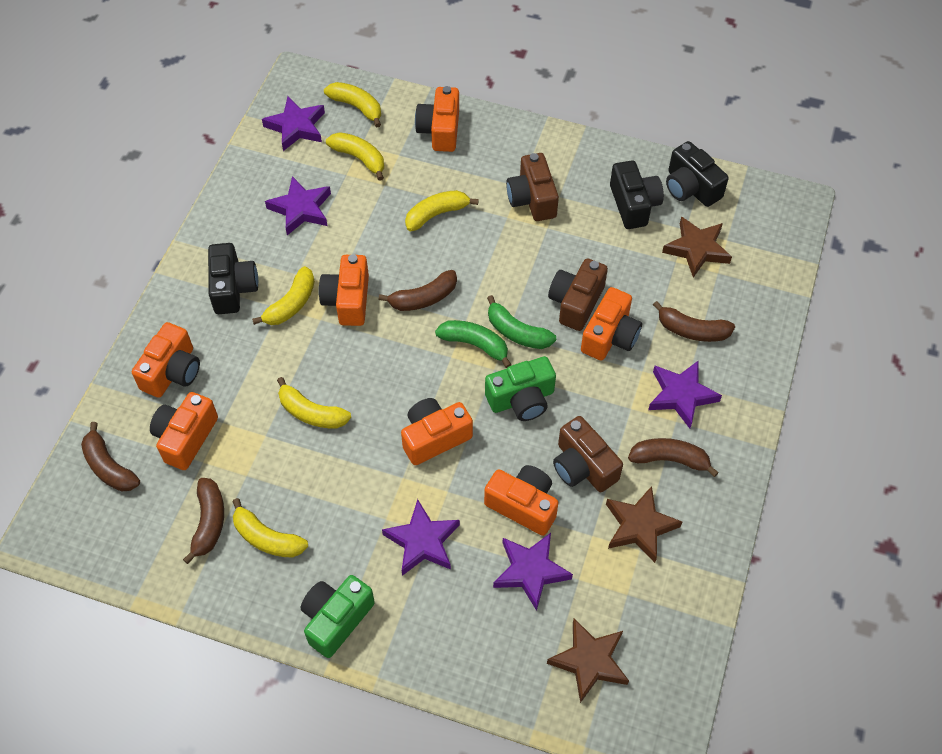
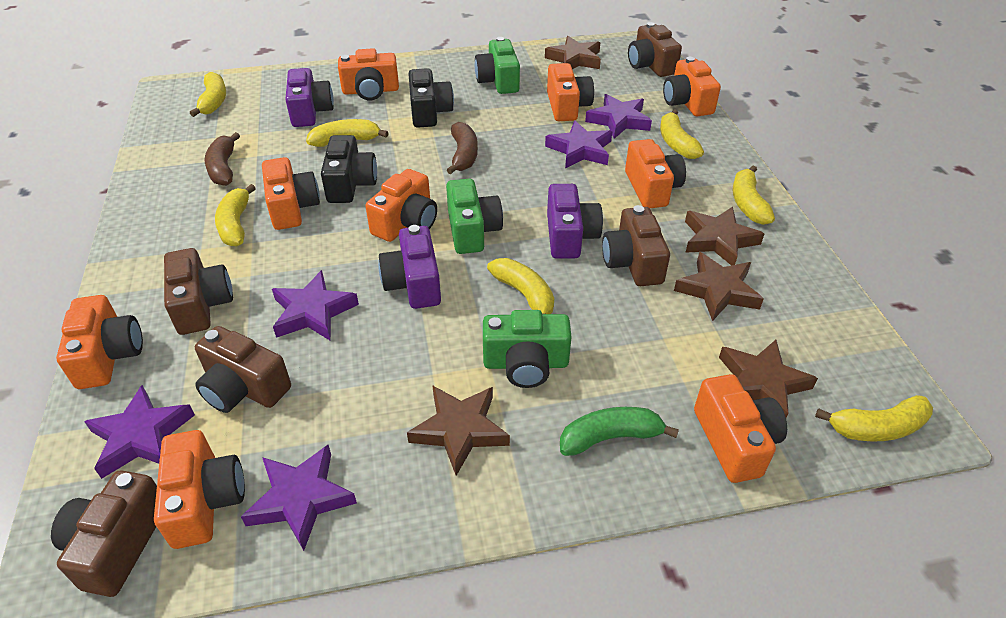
black camera: [208,243,258,314] [610,160,664,229] [666,141,729,207] = 3 -> [321,135,377,203] [409,68,454,128] = 2
brown banana: [81,422,140,491] [183,478,224,564] [379,270,457,311] [628,438,719,477] [653,301,735,342] = 5 -> [205,132,240,186] [447,122,478,174] = 2
brown camera: [506,153,559,221] [548,258,608,331] [553,416,623,492] = 3 -> [51,470,157,597] [164,248,233,335] [195,326,291,413] [602,205,670,286] [628,22,682,77] = 5
brown star: [547,618,629,703] [606,486,682,563] [662,216,732,278] = 3 -> [407,385,510,476] [545,36,601,69] [674,252,764,321] [685,207,764,266] [719,340,818,418] = 5
green banana: [435,320,511,368] [487,295,556,349] = 2 -> [560,407,679,456] = 1
green camera: [301,575,375,658] [485,356,556,421] = 2 -> [446,179,503,254] [475,37,520,94] [483,310,572,388] = 3
orange camera: [132,322,200,398] [150,392,218,470] [319,254,369,326] [401,398,473,465] [415,86,459,152] [484,465,559,536] [581,287,642,361] = 7 -> [56,295,143,389] [154,430,245,549] [262,157,320,230] [338,48,399,100] [365,169,437,242] [547,63,594,121] [625,139,686,208] [663,57,721,116] [694,374,787,483] = 9
purple camera: none = 0 -> [285,68,334,127] [378,225,441,309] [547,184,603,259] = 3
yellow banana: [232,498,308,558] [252,266,315,325] [277,377,351,428] [324,82,381,127] [326,132,384,181] [405,190,479,231] = 6 -> [190,72,226,117] [215,184,256,247] [306,119,389,147] [487,258,554,314] [660,109,704,159] [733,166,775,225] [815,395,933,442] = 7

